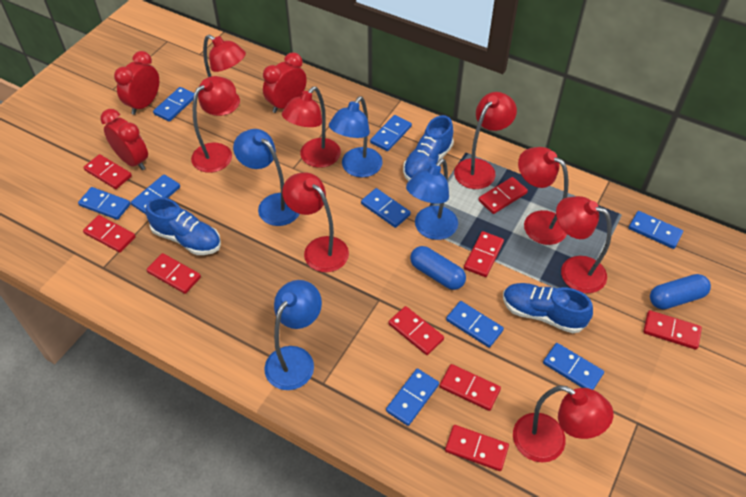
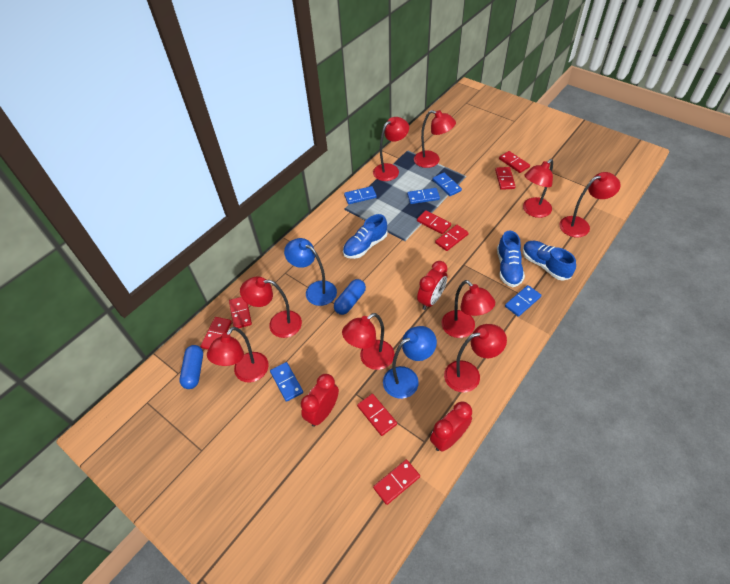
blue domino: [78,187,131,220] [131,174,180,214] [153,87,194,122] [361,188,411,228] [370,115,412,151] [386,368,439,426] [446,301,504,348] [543,343,604,390] [629,211,683,249] = 9 -> [270,362,303,402] [344,186,377,204] [407,188,440,204] [433,173,462,196] [505,285,542,317] = 5
blue lamp: [233,129,299,226] [264,280,322,390] [329,96,383,178] [406,158,458,240] = 4 -> [284,238,337,306] [383,326,437,399] = 2
red domino: [83,154,132,189] [83,215,136,253] [147,253,201,294] [388,306,444,355] [439,364,501,411] [445,425,509,471] [464,231,504,277] [478,177,528,214] [643,310,702,350] = 9 -> [200,317,232,350] [229,297,252,328] [357,394,397,436] [373,459,420,505] [417,210,451,234] [435,225,469,251] [495,167,516,190] [499,151,530,173] = 8
red lamp: [191,76,236,173] [203,35,246,116] [282,86,341,168] [282,172,349,272] [454,92,517,189] [513,385,614,463] [518,147,568,245] [556,196,612,293] = 8 -> [207,327,269,382] [240,276,302,338] [342,313,394,370] [373,117,409,181] [414,110,456,168] [442,280,495,338] [444,324,507,392] [523,159,553,218] [559,172,620,238] = 9

